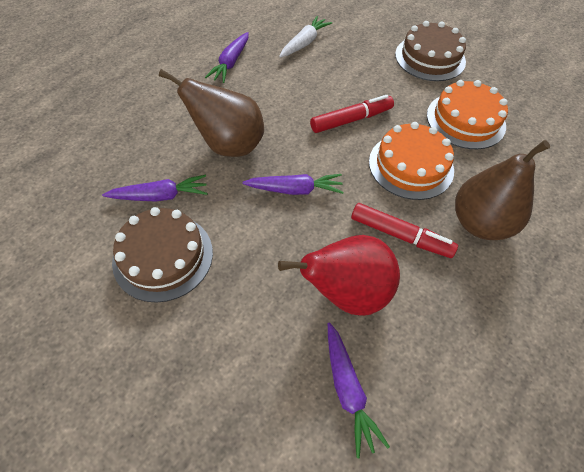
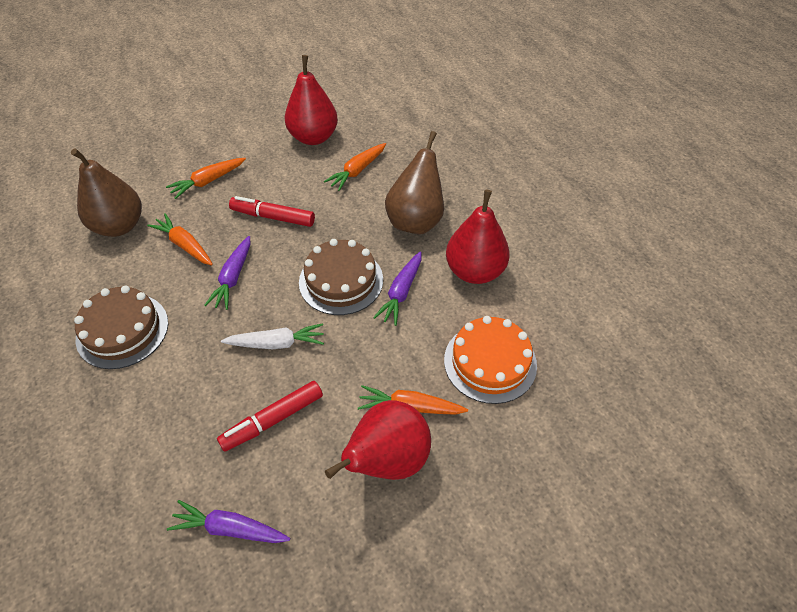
orange cake: [369,122,454,200] [427,80,508,149] = 2 -> [444,316,537,404] = 1
orange carrot: none = 0 -> [147,213,213,265] [166,158,246,199] [324,143,386,191] [358,385,468,415] = 4
purple carrot: [102,174,207,202] [205,32,249,83] [242,174,344,195] [328,322,390,458] = 4 -> [167,500,290,543] [204,236,250,310] [373,251,421,326] = 3
red pear: [278,235,400,316] = 1 -> [285,55,338,145] [325,400,431,480] [446,189,510,284] = 3

